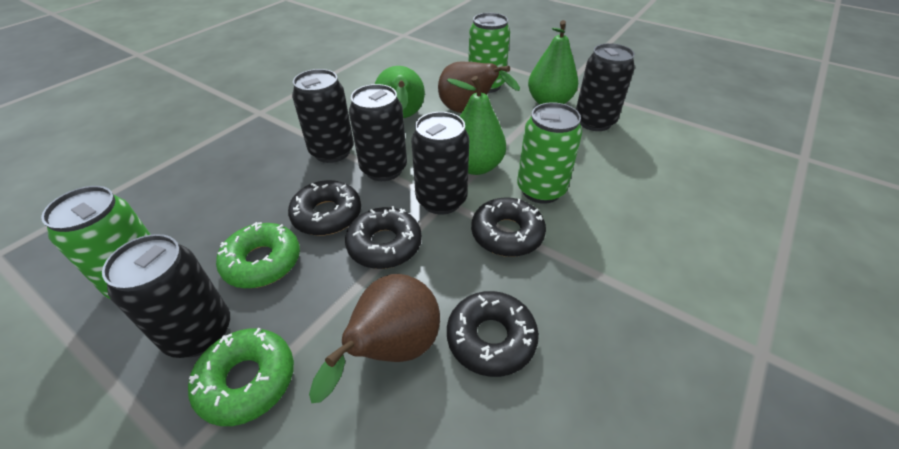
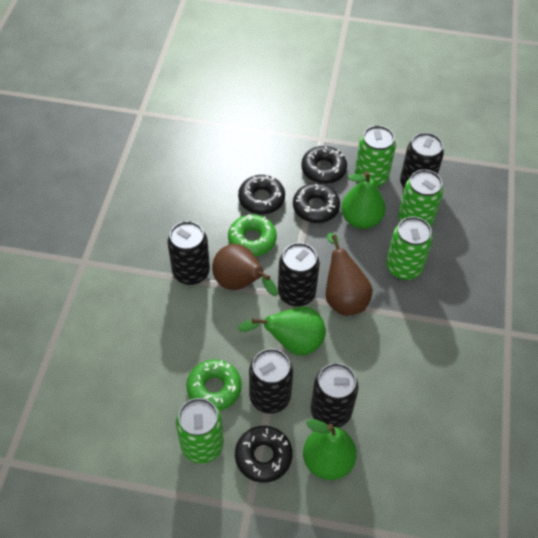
green can: [41,186,151,299] [468,13,510,93] [517,102,582,204] = 3 -> [176,398,224,463] [355,125,396,187] [386,217,433,280] [398,169,443,227] = 4

